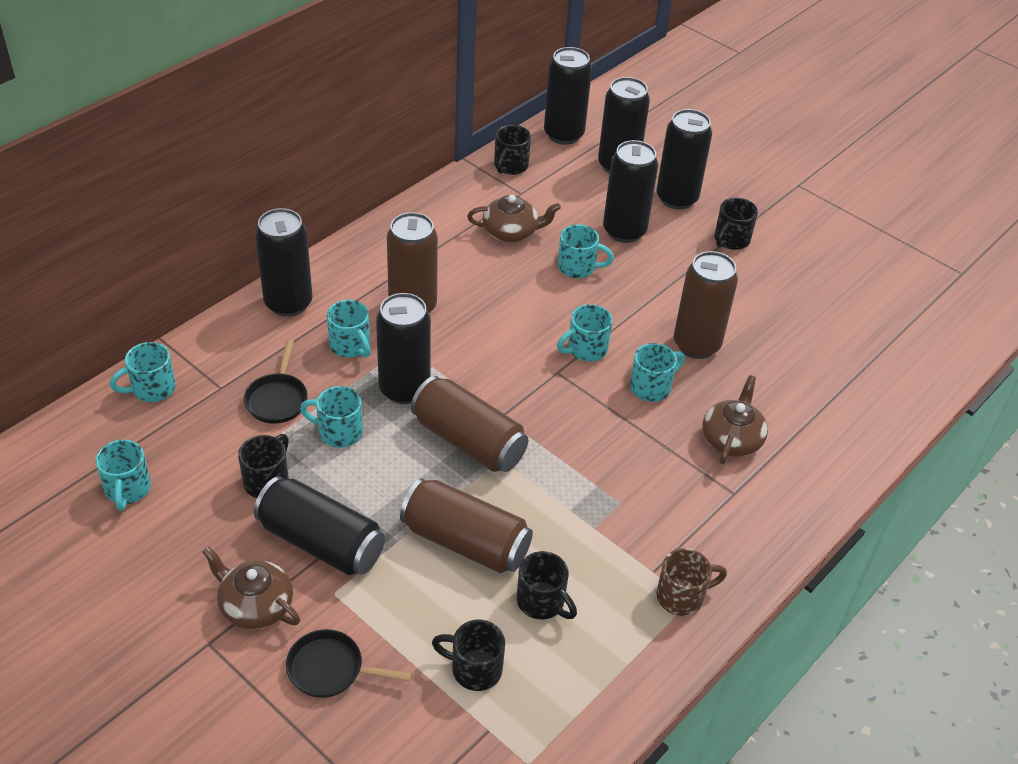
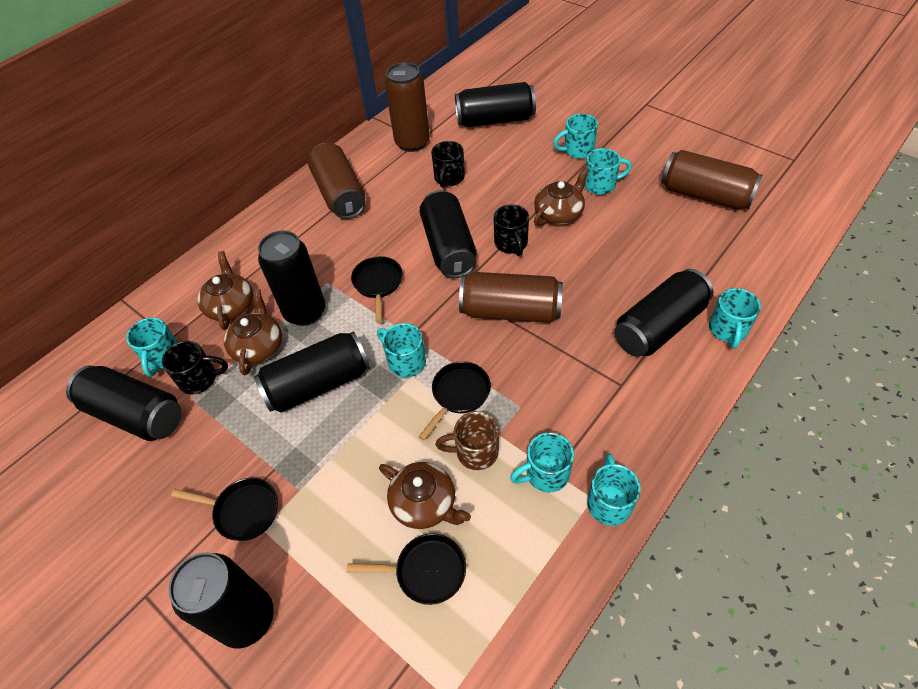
black mug: [238,434,289,498] [432,620,505,691] [494,125,531,175] [517,551,577,619] [715,198,758,250] = 5 -> [162,341,228,394] [431,141,465,188] [494,204,529,256] = 3
black pan: [244,340,308,424] [286,629,412,698] = 2 -> [171,478,278,541] [347,533,466,605] [351,256,402,323] [419,361,491,441] = 4
brown teapot: [202,547,300,629] [467,195,561,242] [702,375,768,464] = 3 -> [197,251,253,330] [224,289,282,375] [379,462,471,529] [534,167,589,226] = 4

